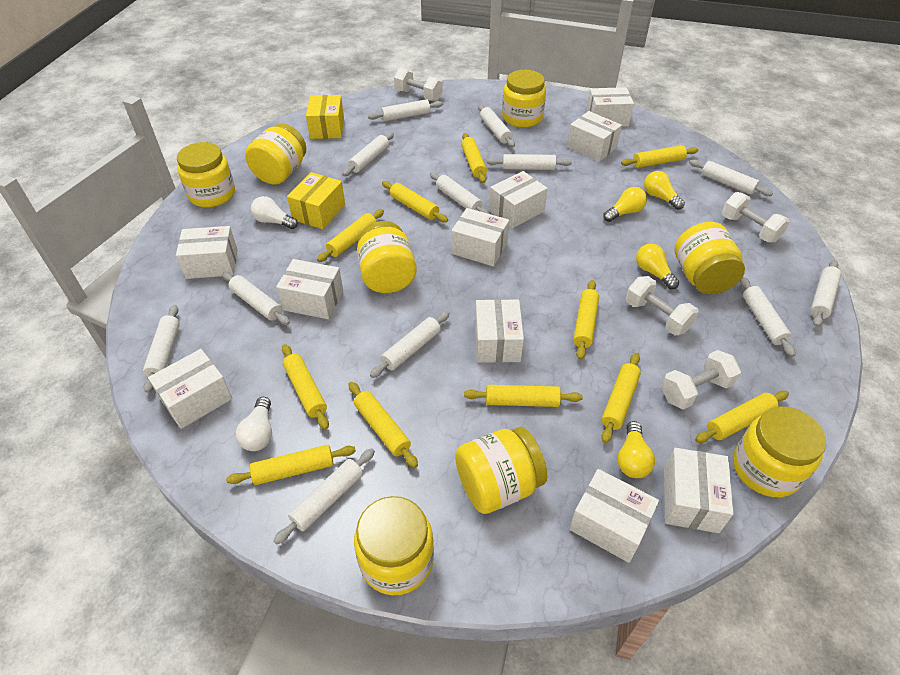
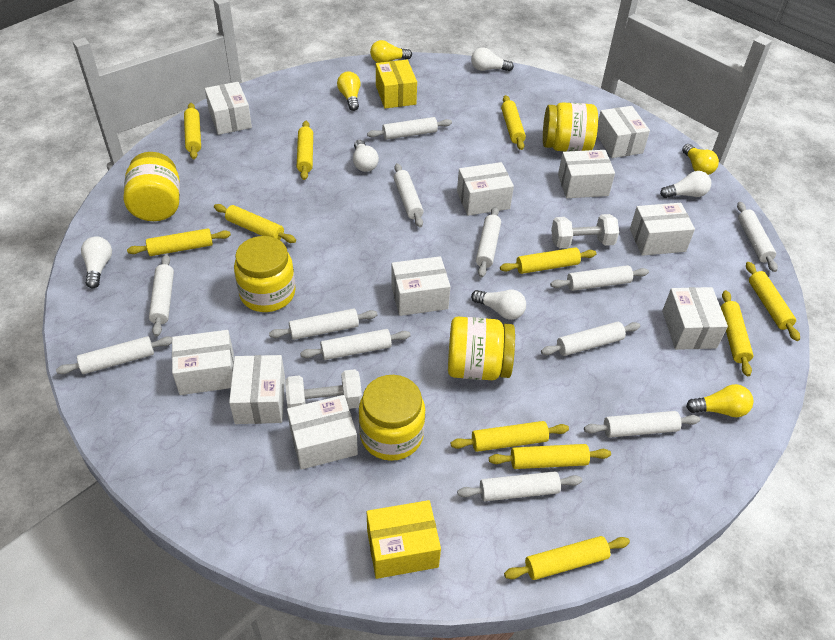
white dumbbell: [394,68,443,101] [625,276,699,335] [661,350,741,410] [722,192,790,243] = 4 -> [285,369,362,409] [551,214,619,248] = 2
white light bulb: [236,397,272,451] [251,196,298,229] = 2 -> [81,236,112,288] [353,140,379,172] [471,47,514,71] [471,289,526,320] [660,171,711,198] = 5
yellow jar: [177,142,235,207] [245,123,306,185] [354,496,434,595] [357,221,417,293] [455,427,547,514] [502,70,546,128] [675,222,745,294] [733,407,826,497] = 8 -> [124,152,180,221] [234,236,296,312] [359,375,425,461] [448,317,515,380] [543,102,598,152] = 5

